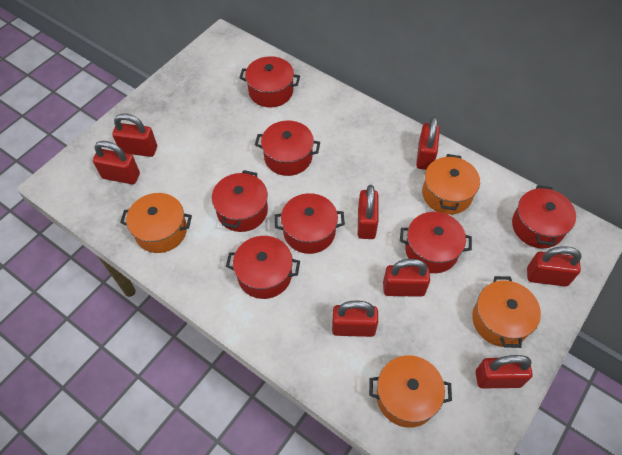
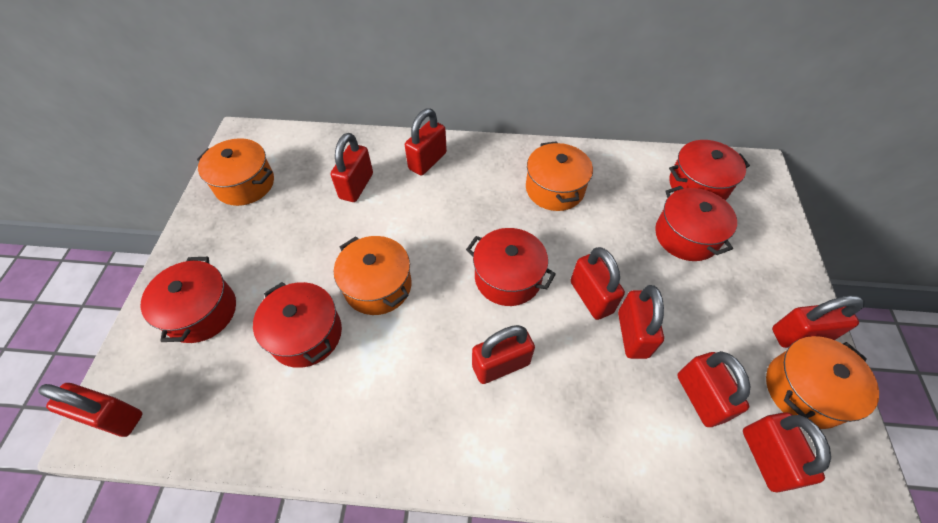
red padlock: [93,141,140,184] [112,114,157,157] [332,301,378,337] [358,185,378,239] [383,259,430,297] [416,116,440,170] [476,355,533,388] [527,246,582,287] = 8 -> [38,383,142,437] [331,133,373,202] [405,109,447,175] [472,325,535,384] [571,247,625,320] [618,285,664,359] [677,351,751,427] [743,412,831,492] [772,295,865,348] = 9
red pot: [212,170,268,232] [226,236,300,299] [239,56,300,107] [255,120,320,176] [274,193,345,254] [400,212,472,273] [512,185,576,248] = 7 -> [141,257,236,343] [253,282,342,368] [466,228,556,306] [655,186,737,261] [669,140,750,201] = 5

